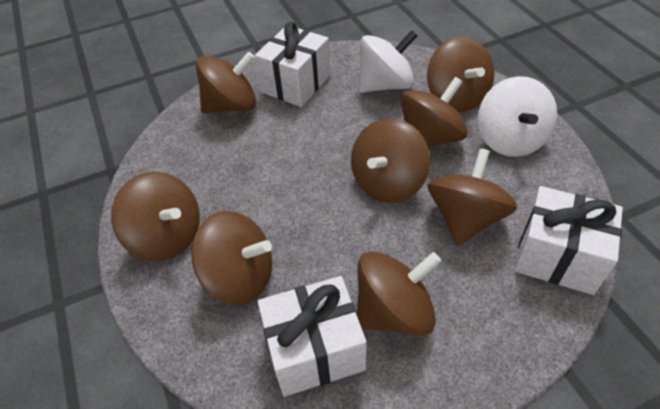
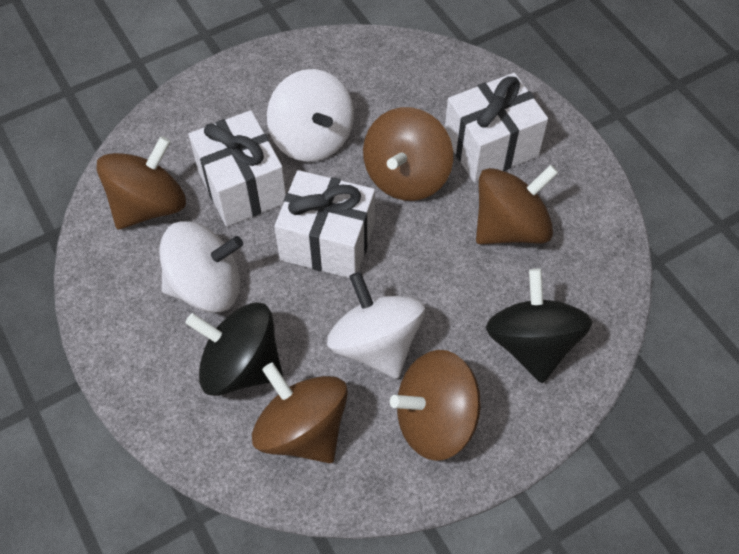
black spinning top: none = 0 -> [185,302,283,396] [486,269,592,383] = 2
brown spinning top: [111,172,200,261] [191,211,272,305] [196,52,256,113] [351,119,430,203] [357,251,441,336] [400,77,468,148] [427,37,494,112] [428,148,517,246] = 8 -> [96,136,186,229] [252,363,348,463] [363,107,453,201] [390,350,481,461] [476,165,558,244] = 5
white spinning top: [359,30,417,93] [478,76,557,157] = 2 -> [160,221,243,313] [267,69,354,162] [327,272,425,379] = 3

